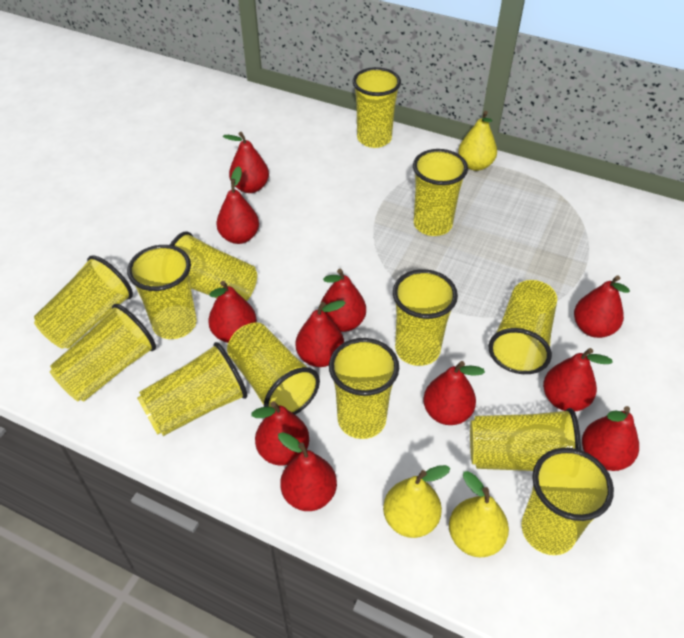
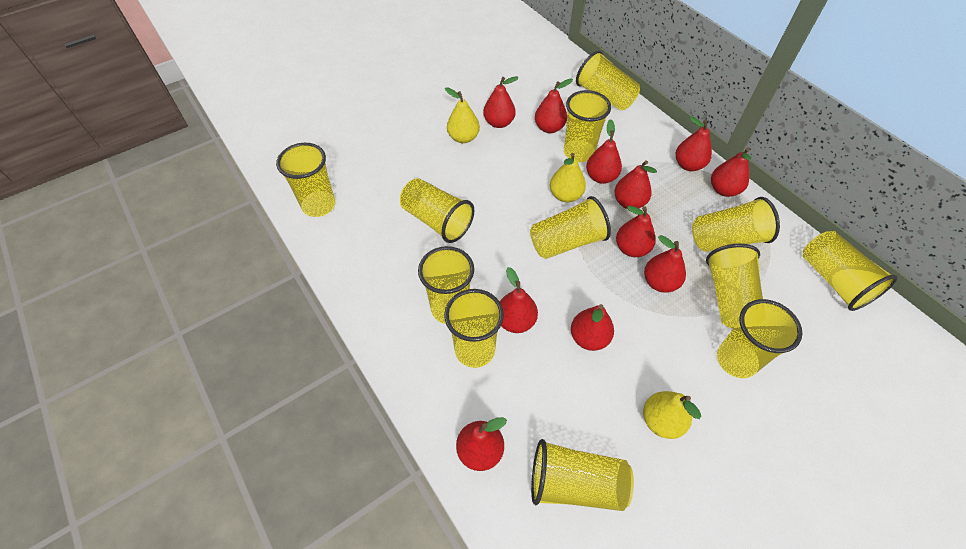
yellow cup: [34,255,133,349] [50,304,156,402] [127,245,197,339] [137,342,247,436] [170,231,257,301] [227,322,320,414] [329,338,399,439] [353,67,401,148] [393,269,458,366] [413,149,468,236] [470,408,581,471] [488,280,557,374] [521,448,614,555] = 13 -> [276,143,335,217] [400,178,474,243] [418,246,474,324] [444,289,504,368] [530,196,611,259] [531,439,634,511] [564,90,611,162] [576,51,640,110] [692,197,780,252] [706,244,763,329] [717,299,802,378] [803,231,897,311] = 12

